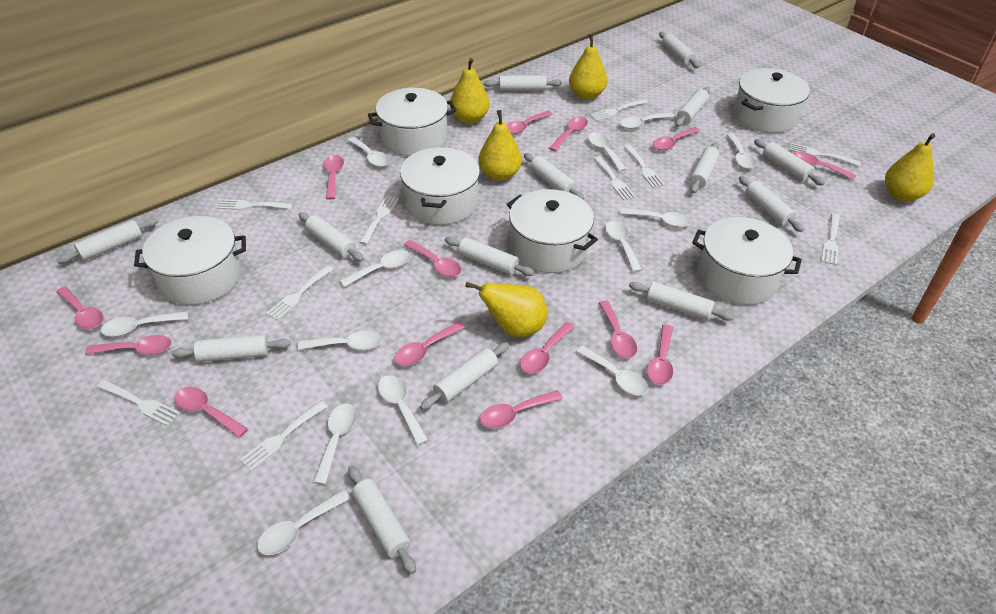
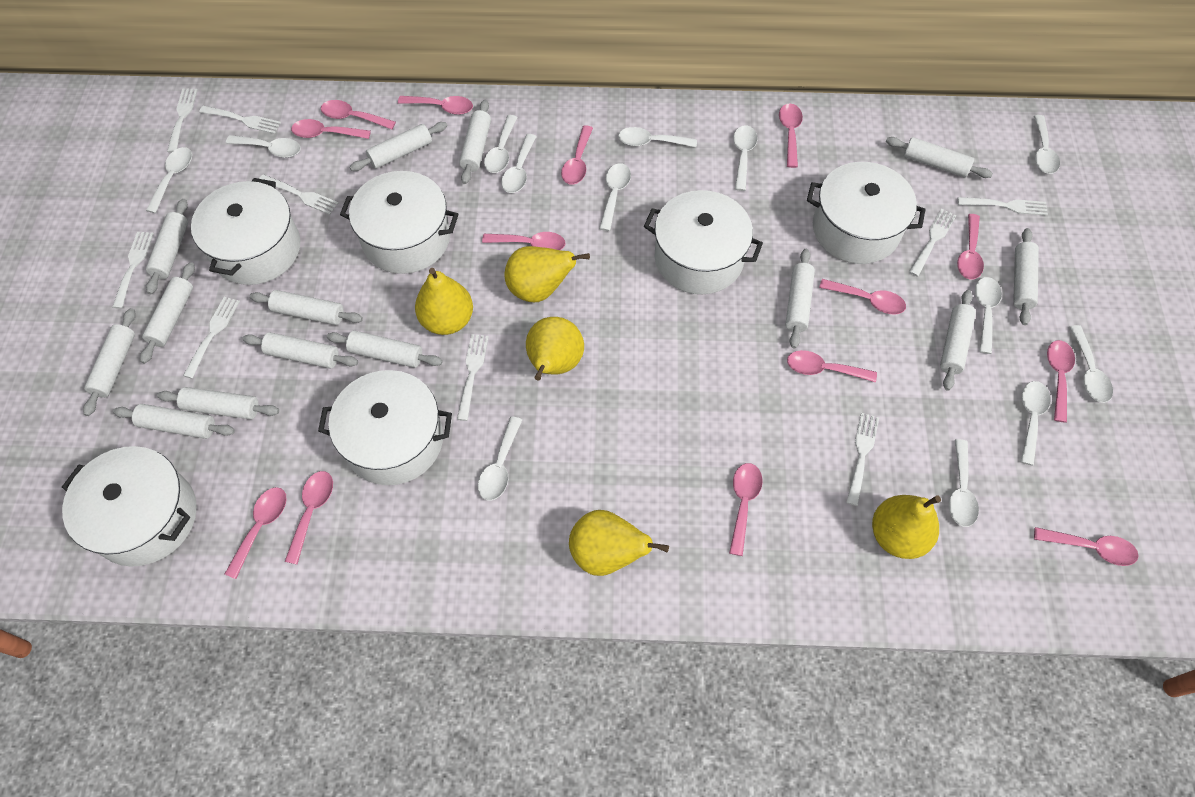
white fork: [97,380,180,426] [216,199,293,210] [240,400,328,471] [266,265,334,320] [359,195,399,244] [590,99,648,121] [594,156,636,201] [624,145,665,188] [788,143,861,166] [821,213,840,265] = 10 -> [113,232,154,309] [167,89,198,153] [183,297,240,379] [199,106,281,134] [259,174,339,215] [457,334,489,421] [846,413,879,506] [909,209,957,277] [958,197,1048,216] = 9

